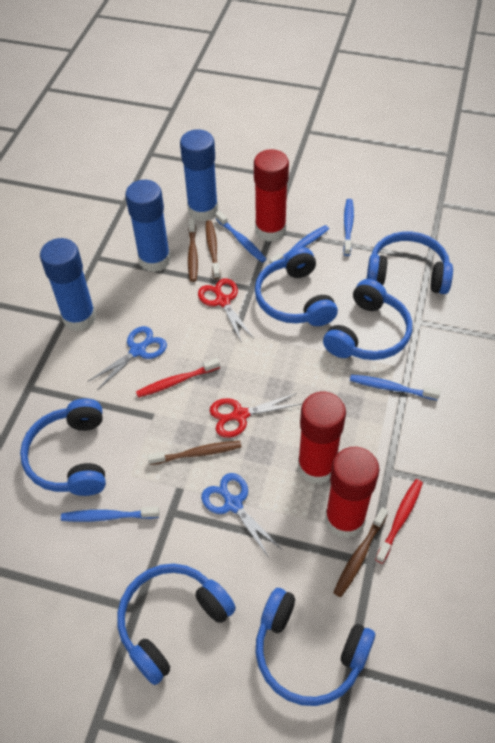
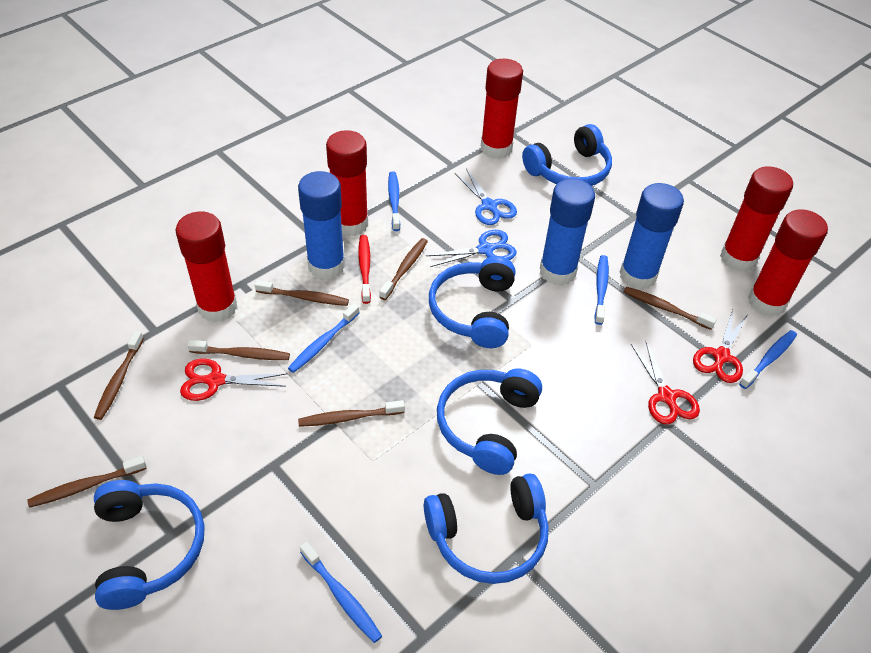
blue headphones: [20,398,106,496] [117,564,236,685] [255,247,338,326] [256,588,375,706] [323,279,412,360] [367,231,453,294] = 6 -> [94,480,205,610] [424,473,549,584] [429,256,515,348] [437,368,542,475] [522,124,612,186] = 5
brown toothbrush: [147,441,241,465] [188,218,198,282] [206,220,221,279] [333,507,388,597] = 4 -> [27,456,147,508] [94,331,144,420] [187,340,290,360] [255,280,349,306] [298,400,405,427] [379,238,428,300] [624,286,717,330] = 7
red glue stick: [254,149,289,242] [298,392,346,484] [325,447,380,538] = 3 -> [175,212,238,323] [326,130,368,236] [481,59,523,159] [720,166,793,272] [748,209,828,317] = 5
red scissors: [198,278,253,343] [210,393,301,438] = 2 -> [180,358,288,401] [631,340,700,425] [693,310,748,383] = 3
red toothbrush: [136,358,220,398] [375,479,423,564] = 2 -> [358,235,371,304] = 1

